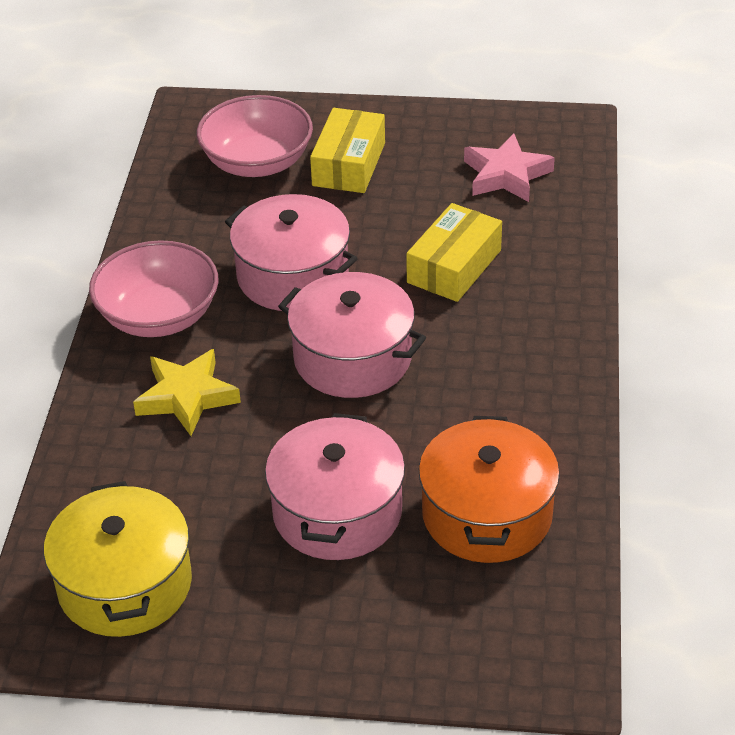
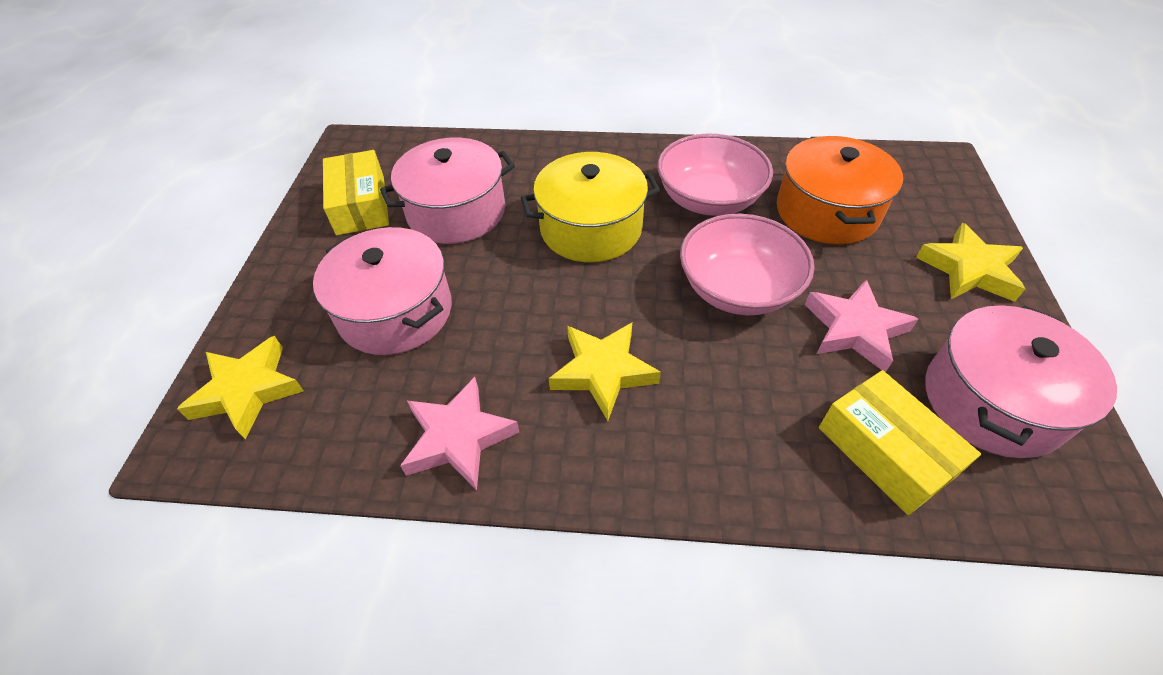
pink star: [464,133,555,202] = 1 -> [400,377,519,490] [805,279,918,372] = 2
yellow star: [133,349,241,436] = 1 -> [177,336,304,439] [549,323,661,421] [916,223,1025,302] = 3

